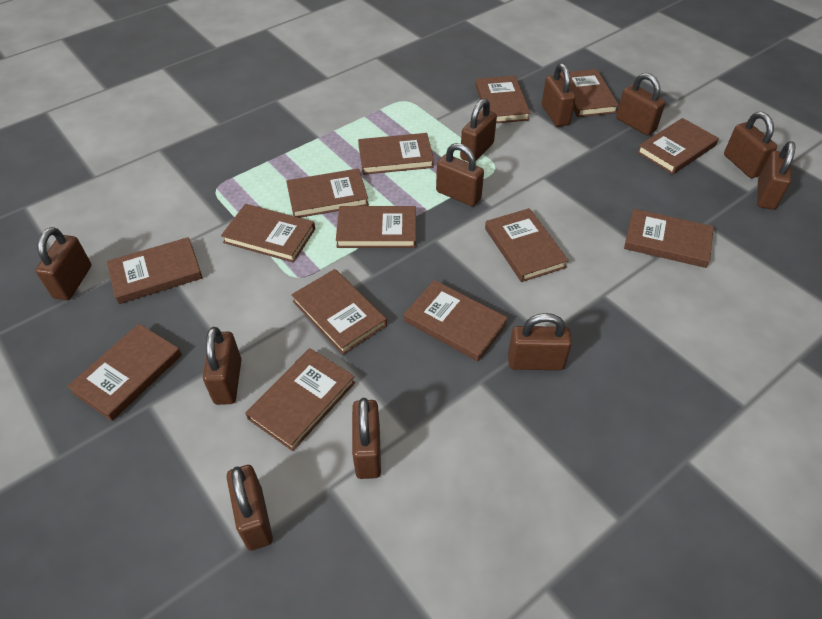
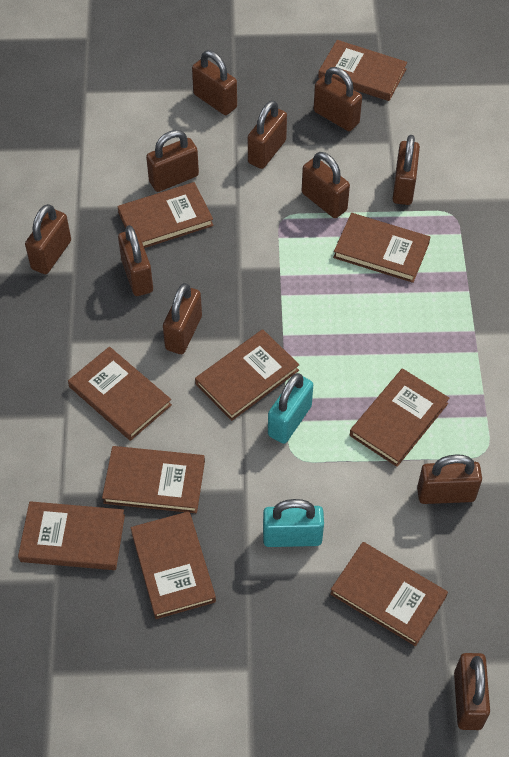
brown book: [67,324,182,421] [107,237,203,304] [221,204,315,263] [245,348,355,451] [286,168,369,218] [291,269,387,355] [336,206,416,248] [358,133,434,175] [404,280,508,362] [475,76,530,123] [485,208,569,282] [560,69,619,117] [624,209,714,268] [637,118,719,174] = 14 -> [18,501,125,570] [68,347,172,441] [102,446,205,513] [118,182,213,248] [131,511,216,619] [195,329,300,421] [318,40,407,101] [330,542,448,646] [333,213,430,283] [350,368,449,467] = 10
turquoise padlock: none = 0 -> [263,499,324,547] [268,373,313,444] = 2

